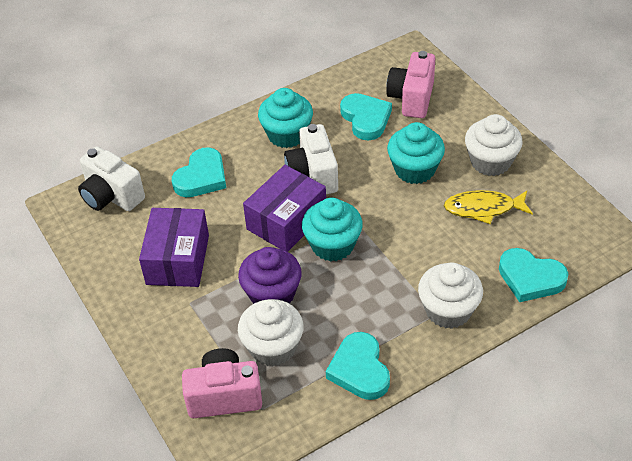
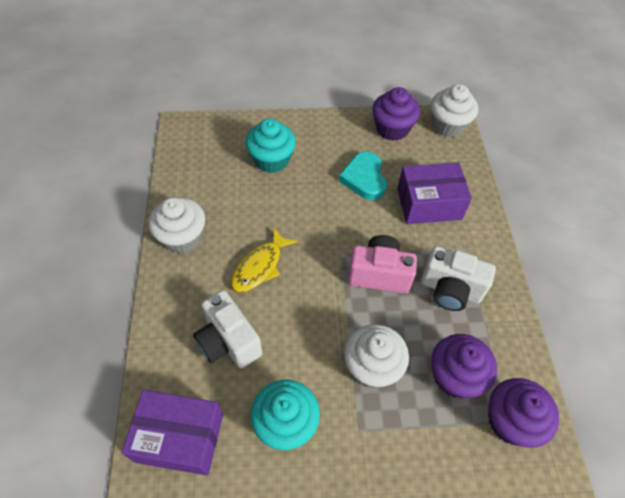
pink camera: [182,348,262,418] [386,51,435,118] = 2 -> [348,235,417,293] = 1
purple cupcake: [238,247,302,304] = 1 -> [372,87,420,141] [431,334,497,398] [488,378,559,448] = 3
turquoise cupcake: [258,88,313,148] [302,198,363,262] [387,122,445,184] = 3 -> [245,118,296,173] [251,380,320,450] = 2
turquoise heart: [172,147,226,197] [326,332,390,400] [340,93,392,140] [499,248,568,302] = 4 -> [339,152,387,200] = 1

